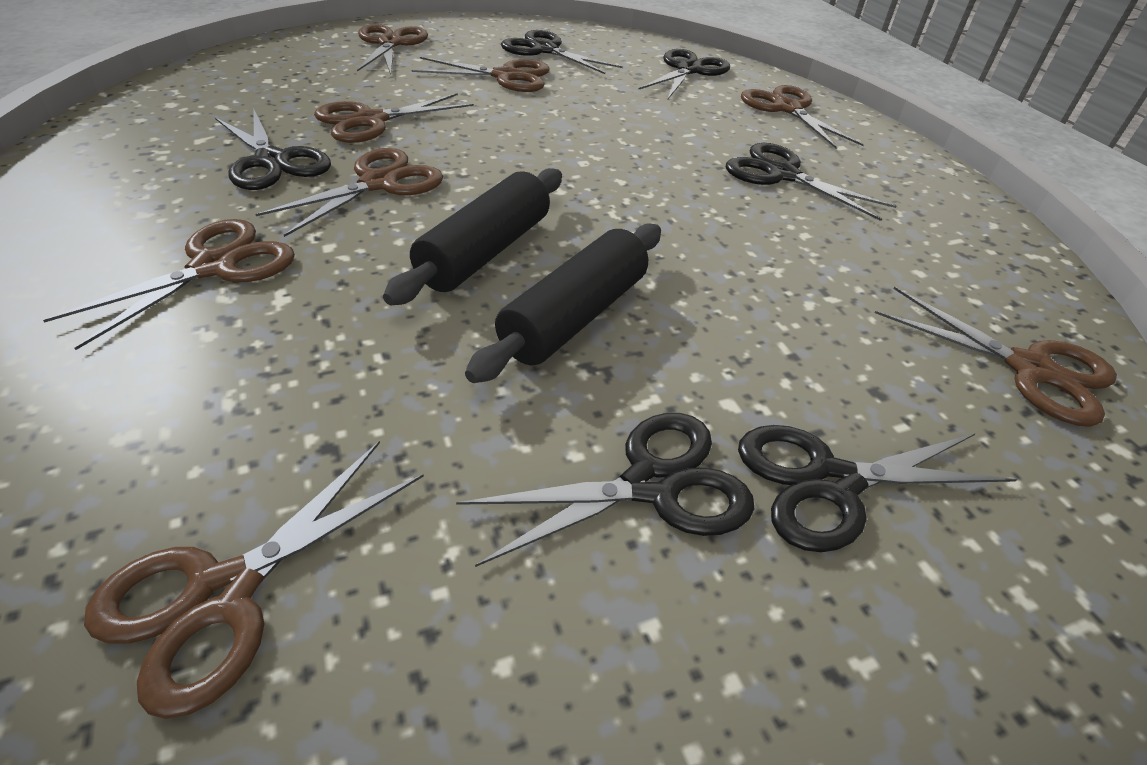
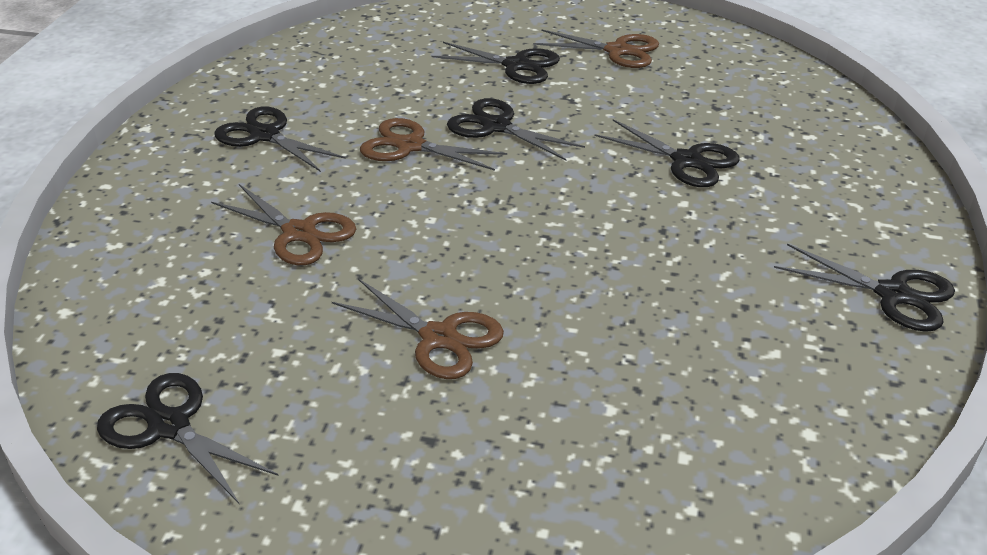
black rolling pin: [383,168,562,306] [465,224,661,383] = 2 -> none = 0
brown scissors: [43,219,295,350] [84,441,424,719] [255,148,443,237] [314,93,474,143] [357,24,428,74] [412,57,550,92] [741,85,864,148] [875,287,1117,427] = 8 -> [211,184,356,265] [332,279,504,379] [360,118,507,171] [533,29,659,68] = 4

